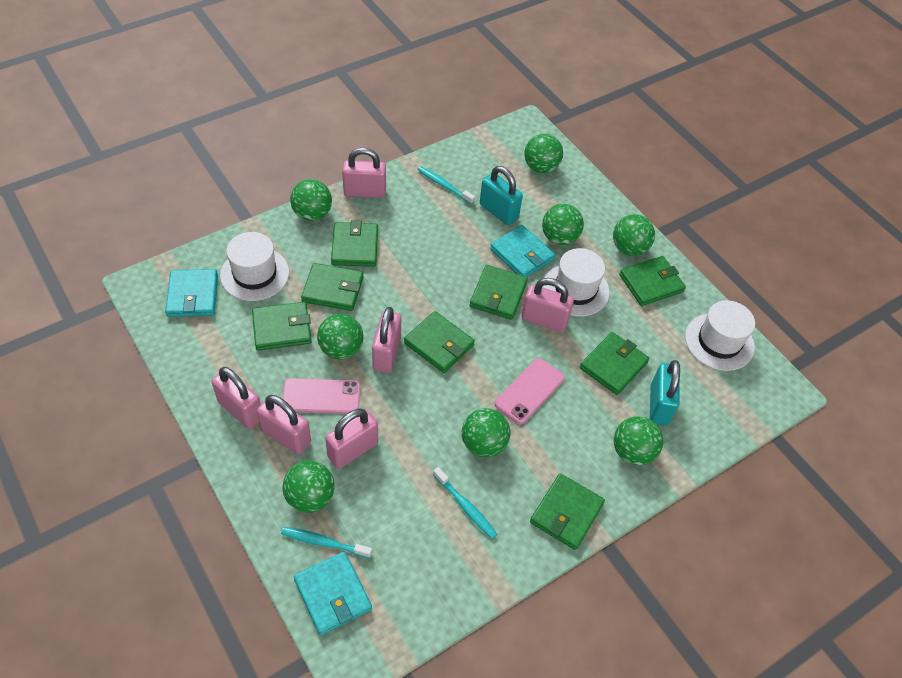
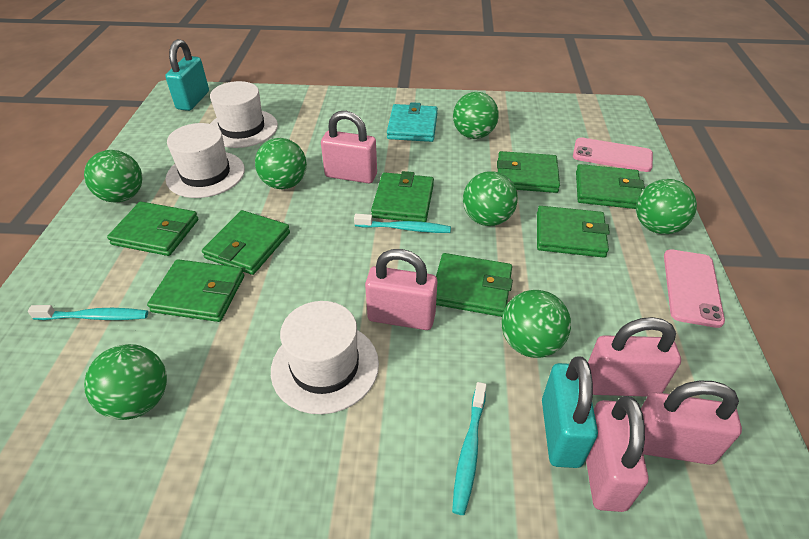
green ball: [282,461,335,513] [290,179,332,221] [317,314,363,360] [462,408,510,458] [524,134,563,173] [542,204,584,245] [613,214,655,256] [614,416,663,465] = 8 -> [84,150,143,202] [84,344,167,420] [255,138,307,189] [453,92,499,139] [463,171,518,226] [501,290,571,358] [636,179,697,234] = 7
pink padlock: [212,367,261,429] [257,395,311,455] [325,408,378,469] [342,148,386,198] [372,307,401,373] [521,278,574,332] = 6 -> [321,111,377,183] [365,249,437,330] [586,396,648,512] [588,317,681,397] [641,381,742,465] = 5
turquoise wallet: [165,269,218,317] [294,551,372,636] [490,225,555,277] = 3 -> [387,102,438,142] = 1

